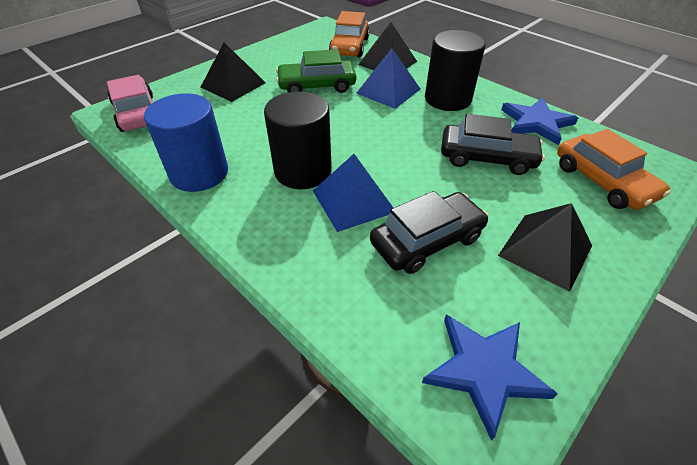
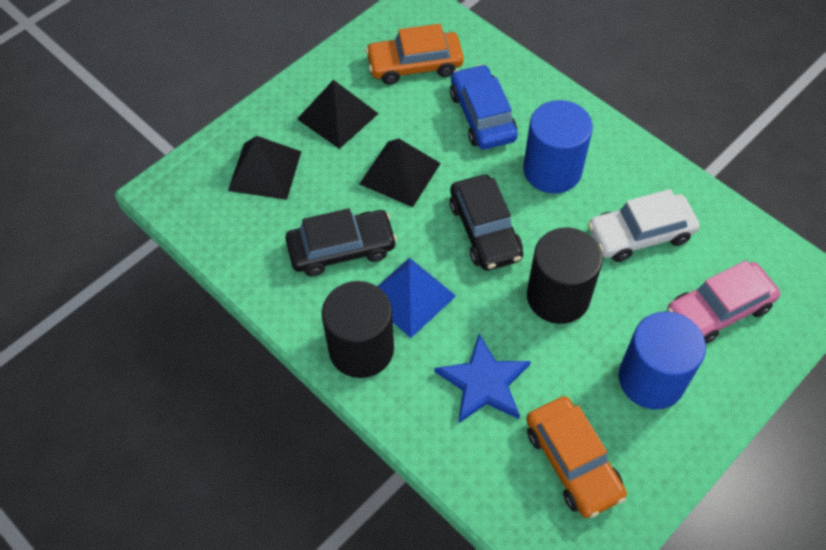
blue car: none = 0 -> [450,64,518,149] = 1
blue cylinder: [144,93,228,192] = 1 -> [523,100,593,194] [619,311,706,409] = 2
blue pyramid: [313,154,393,232] [356,48,420,109] = 2 -> [377,258,456,338] = 1
blue star: [422,314,558,441] [501,97,578,145] = 2 -> [435,334,531,424] = 1
green car: [276,49,356,93] = 1 -> none = 0
white car: none = 0 -> [588,189,700,262] = 1

